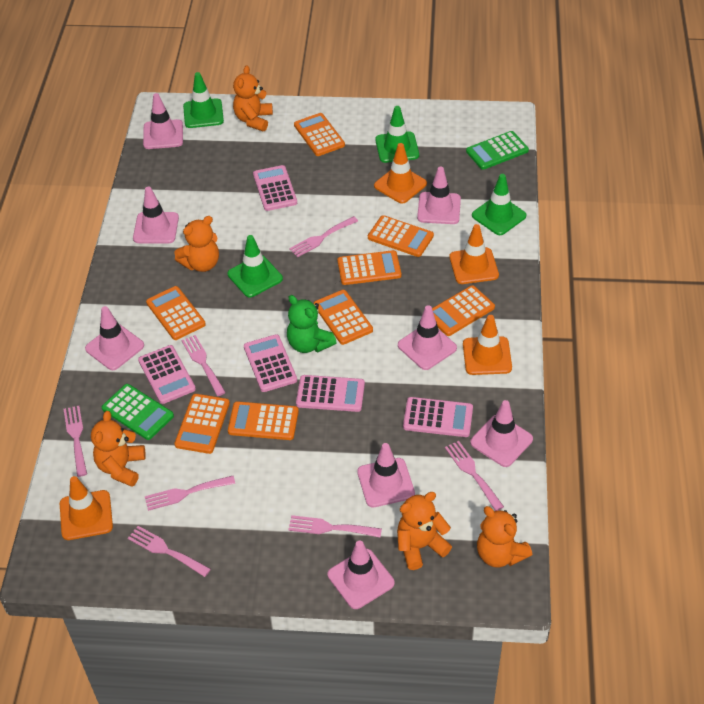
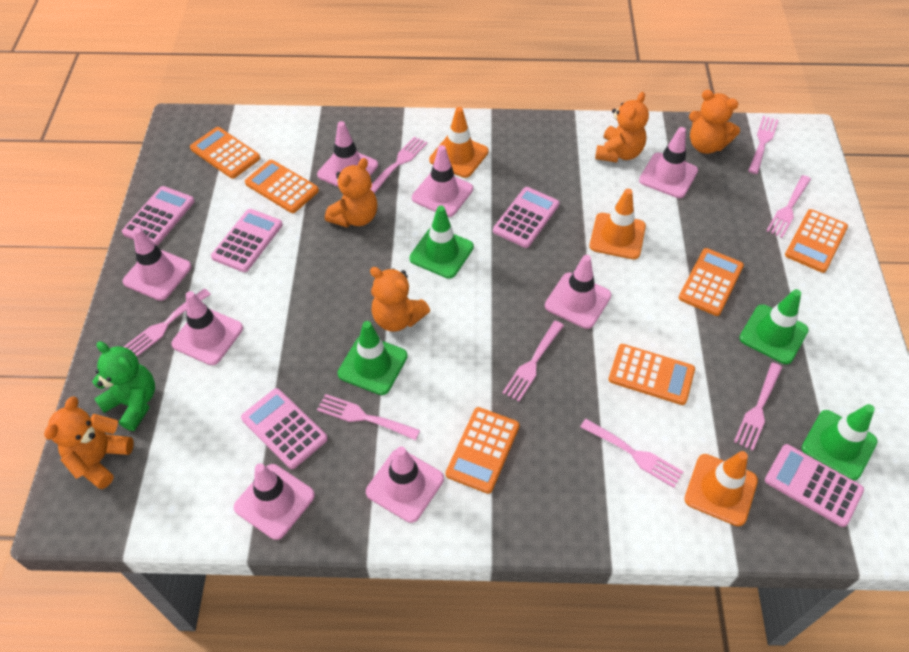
green calculator: [102,384,174,440] [466,131,529,170] = 2 -> none = 0
orange calculator: [146,286,206,340] [174,394,230,454] [228,401,299,440] [294,113,345,156] [314,290,373,345] [337,250,401,285] [368,215,434,257] [432,285,495,336] = 8 -> [190,127,260,179] [245,160,319,213] [446,407,520,494] [608,344,695,405] [678,248,744,316] [785,209,848,273] = 6
orange traffic cone: [60,476,113,540] [374,143,427,204] [450,224,499,284] [463,315,512,375] = 4 -> [429,107,489,178] [590,189,646,259] [684,451,758,526] = 3
pink fork: [64,406,87,477] [128,526,211,577] [145,476,235,511] [181,335,226,396] [288,515,382,537] [289,216,358,258] [445,441,504,511] = 7 -> [124,288,211,356] [317,394,420,440] [371,136,427,193] [502,321,564,402] [580,419,683,488] [734,362,783,451] [748,116,778,174] [766,175,811,238] = 8

